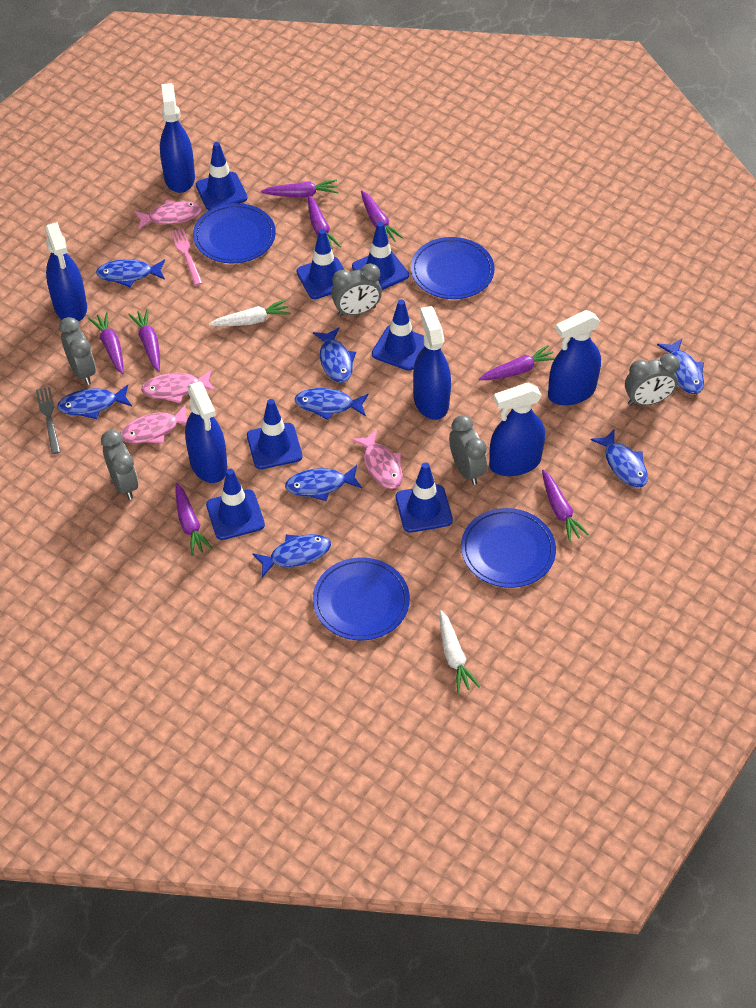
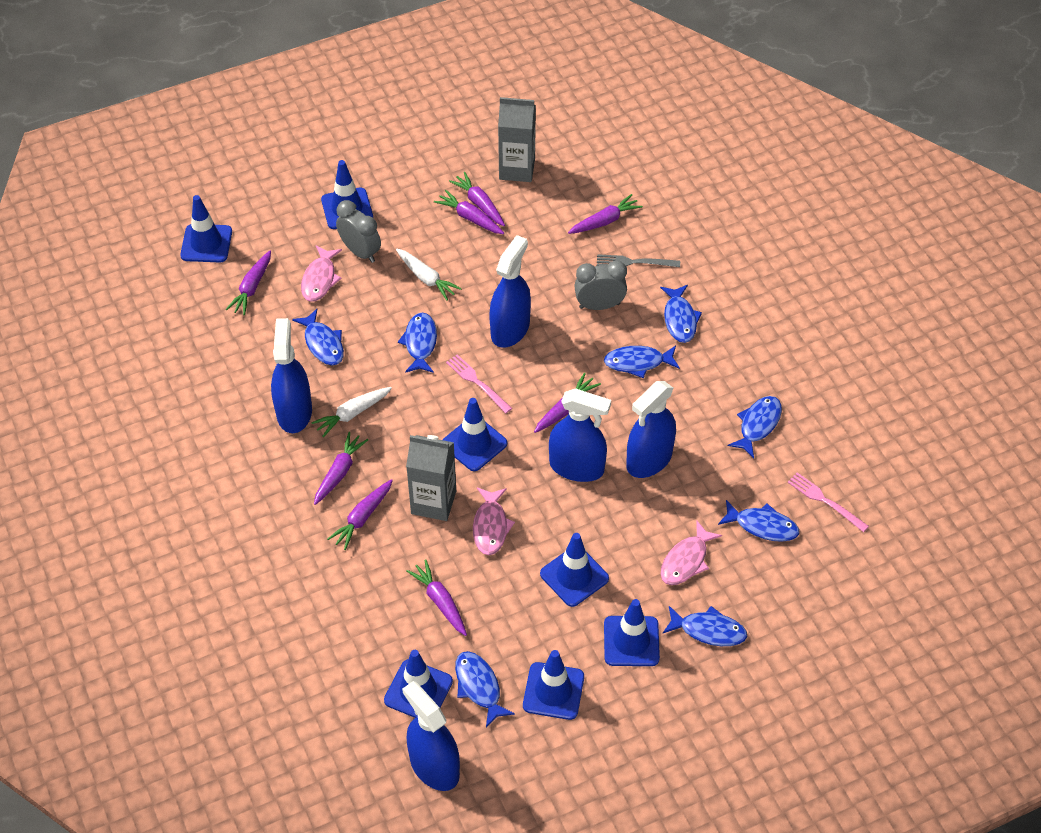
blue plate: [193,203,276,263] [313,557,410,641] [411,237,495,299] [461,508,556,588] = 4 -> none = 0
blue spray bottle: [45,222,87,322] [160,83,195,193] [185,381,227,483] [413,306,451,420] [489,383,545,476] [548,310,601,406] = 6 -> [271,318,312,433] [402,681,460,791] [489,235,531,348] [549,388,611,482] [626,381,676,478] = 5
grey carton: none = 0 -> [406,435,456,521] [498,97,536,182] = 2
grey clock: [59,317,96,385] [101,430,138,500] [331,263,382,316] [449,415,487,485] [625,354,679,406] = 5 -> [336,200,381,263] [574,260,627,310] = 2
pink fish: [120,405,188,443] [134,200,202,230] [141,370,215,403] [351,430,403,489] = 4 -> [301,245,342,302] [473,487,515,555] [661,521,722,585] = 3
pink fork: [171,229,202,286] = 1 -> [446,354,512,413] [788,473,869,532] = 2

